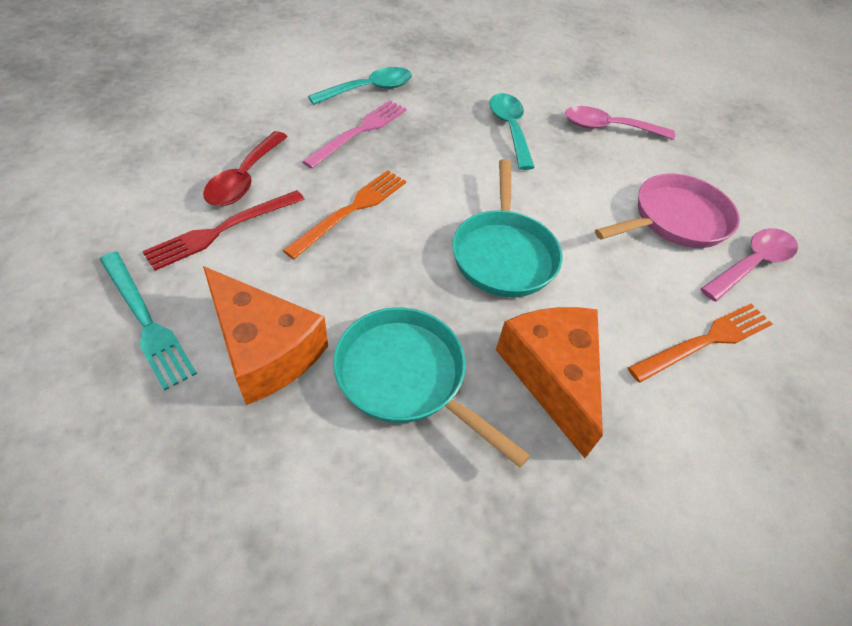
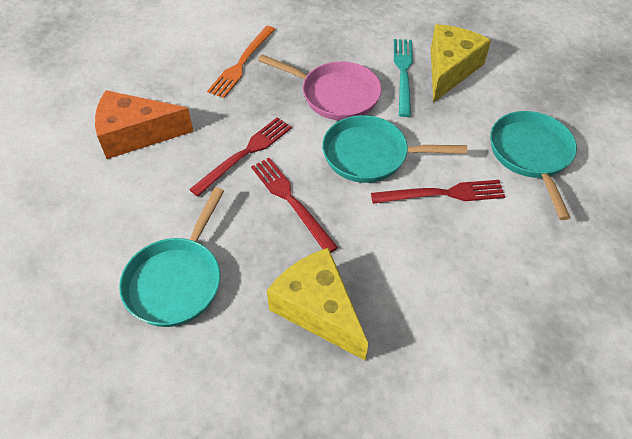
orange cheese: [203,266,328,405] [496,307,603,458] = 2 -> [95,90,193,159] = 1
orange fork: [282,170,406,259] [628,304,772,383] = 2 -> [207,26,275,98] = 1
pink fork: [302,100,406,169] = 1 -> none = 0
pink spoon: [565,106,675,140] [701,228,798,301] = 2 -> none = 0
red fork: [142,190,305,271] = 1 -> [189,117,292,196] [251,158,338,253] [371,180,505,204] = 3
red spoon: [203,131,288,206] = 1 -> none = 0
turquoise pan: [333,307,531,468] [452,159,562,297] = 2 -> [119,187,224,327] [322,115,467,183] [490,111,577,220] = 3
turquoise spoon: [308,67,412,105] [489,93,535,170] = 2 -> none = 0
yellow cheese: none = 0 -> [267,248,368,361] [431,24,491,103] = 2

